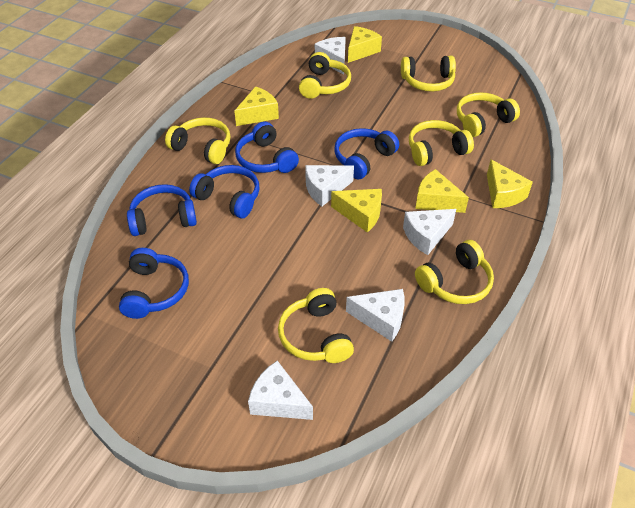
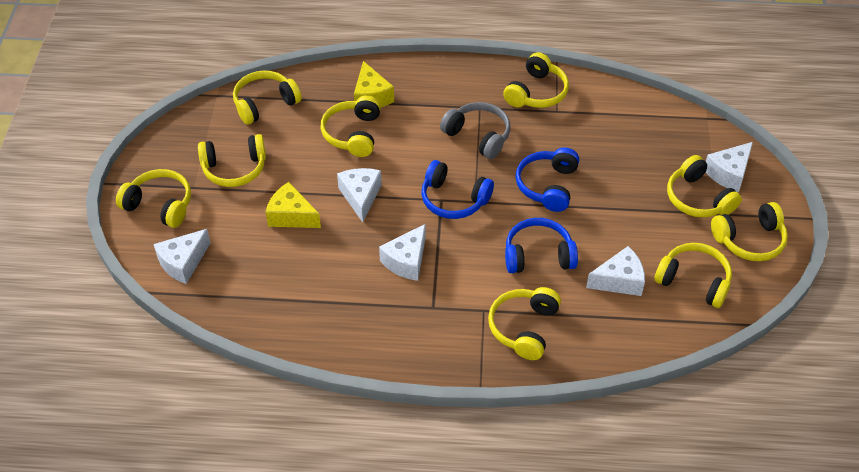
blue headphones: [119,248,189,319] [127,184,197,236] [189,165,259,218] [235,122,299,173] [334,128,399,179] = 5 -> [421,160,494,219] [505,218,578,273] [516,147,579,212] = 3
grey headphones: none = 0 -> [440,102,510,159] = 1
yellow cheese: [234,86,279,126] [331,189,382,233] [348,26,382,63] [415,169,469,213] [487,159,533,208] = 5 -> [266,182,321,228] [354,61,394,107] = 2
yellow headphones: [165,117,231,164] [278,288,354,363] [299,52,351,99] [401,56,456,92] [409,120,474,166] [415,240,494,304] [457,92,520,137] = 7 -> [116,169,191,228] [198,134,266,187] [233,71,302,125] [320,95,381,157] [488,287,561,360] [503,52,569,108] [655,243,732,308] [667,155,742,218] [711,202,788,261] = 9

